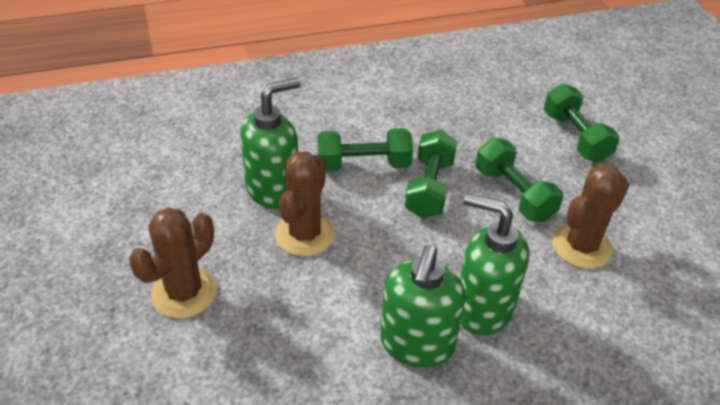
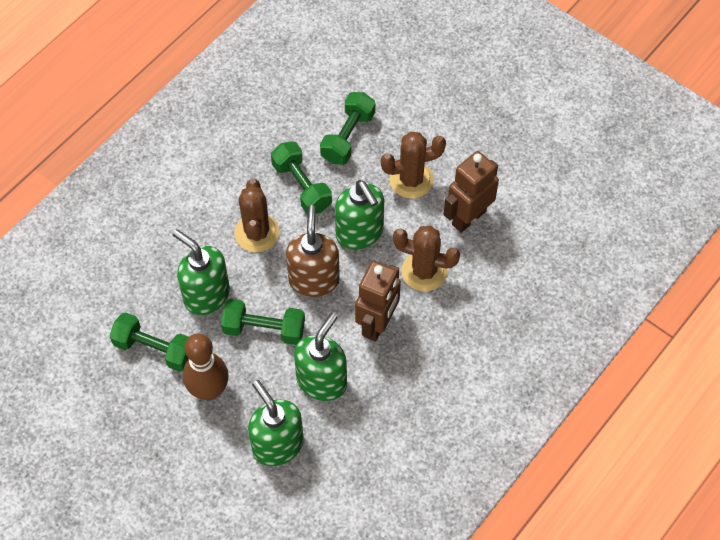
brown bowling pin: none = 0 -> [183,333,229,400] = 1
brown robot: none = 0 -> [355,261,401,342] [444,151,499,233] = 2
brown soap dispenser: none = 0 -> [286,205,340,297] = 1
green soap dispenser: [240,78,301,209] [380,245,465,368] [460,193,529,335] = 3 -> [173,229,230,315] [248,380,304,466] [294,313,347,401] [335,180,384,250] = 4

